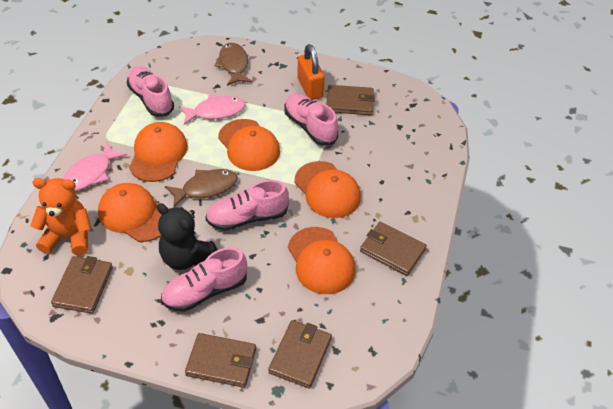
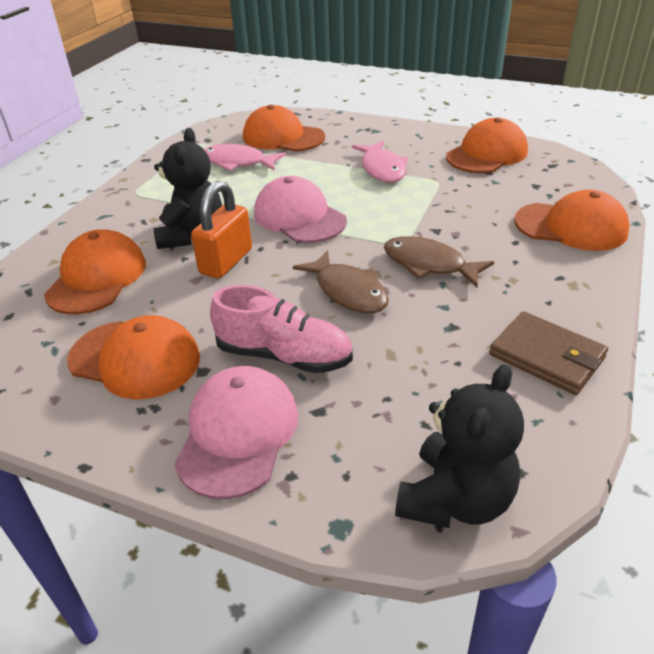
black teddy bear: [157,203,218,270] = 1 -> [154,128,222,249] [395,364,524,528] = 2
brown wallet: [51,256,113,314] [185,333,256,388] [268,320,332,389] [326,85,375,115] [360,222,427,276] = 5 -> [489,311,608,395] = 1
orange teddy bear: [30,178,91,256] = 1 -> none = 0
pink cap: none = 0 -> [174,366,298,499] [254,176,347,243] = 2
pink shoe: [127,66,174,117] [161,247,247,312] [205,180,289,231] [284,93,338,146] = 4 -> [210,285,353,373] = 1

